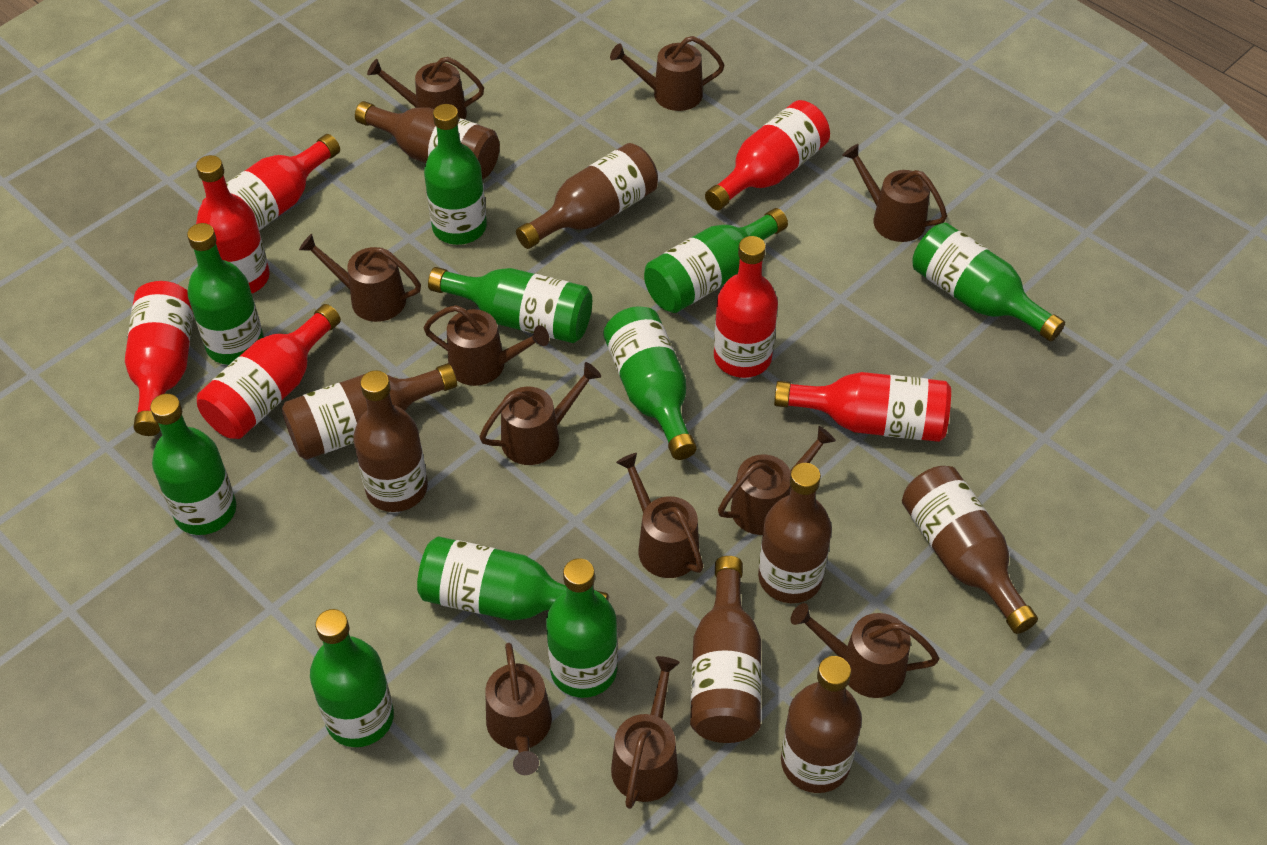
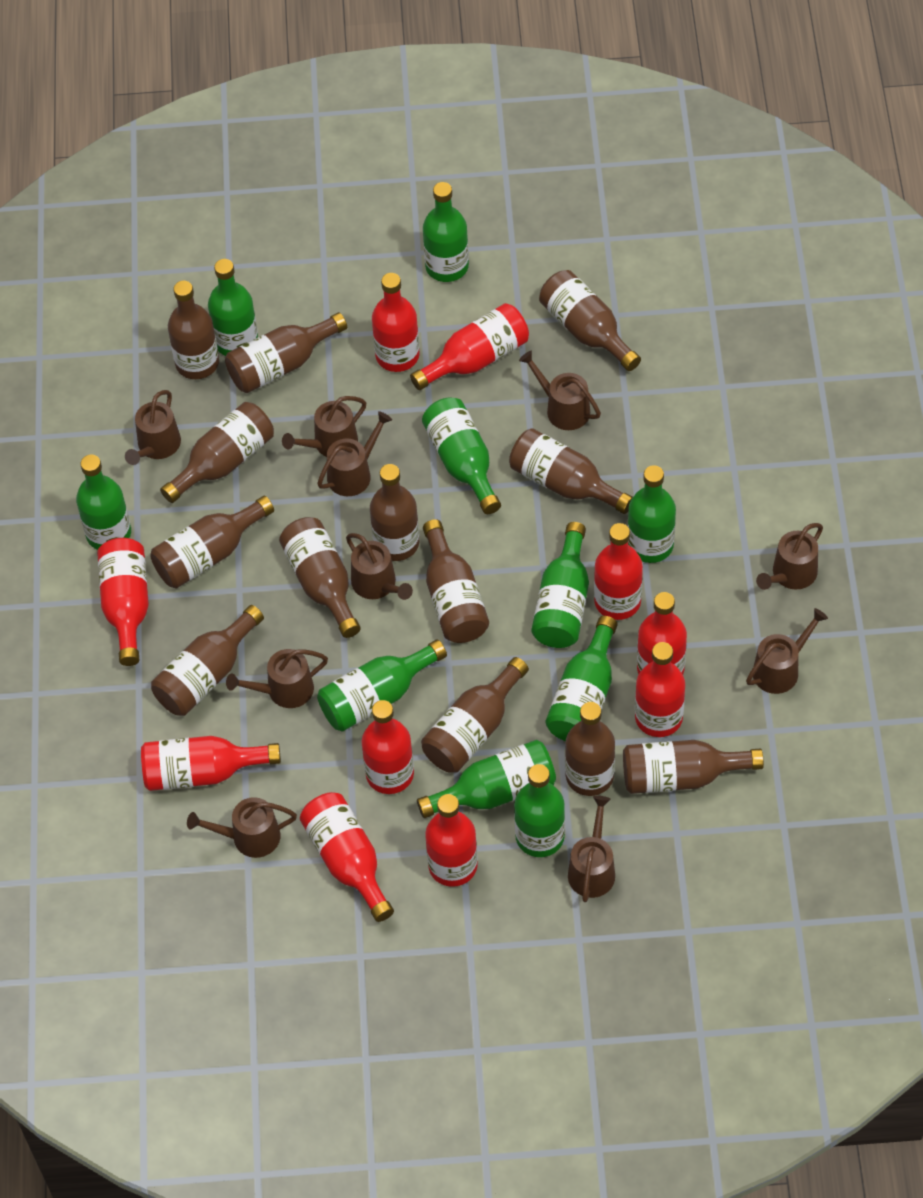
brown bottle: [282,363,457,460] [353,370,428,512] [355,101,500,180] [516,143,658,249] [690,556,762,743] [758,463,832,603] [781,656,862,793] [902,466,1038,634] = 8 -> [150,496,274,588] [151,605,264,716] [160,402,274,503] [168,281,219,379] [225,312,347,393] [279,517,361,638] [370,464,419,561] [421,657,529,773] [423,519,489,643] [509,428,633,514] [539,270,641,371] [565,702,615,796] [623,740,764,794] = 13
brown watering can: [299,234,421,322] [367,57,484,119] [423,305,549,386] [479,362,601,465] [485,643,552,775] [610,36,725,111] [611,656,680,809] [616,453,704,578] [718,426,836,535] [791,603,939,698] [842,144,947,242] = 11 -> [125,390,181,465] [187,797,297,858] [226,649,328,708] [282,396,366,457] [317,411,392,496] [346,533,413,600] [519,351,601,430] [568,796,615,902] [746,608,828,694] [756,523,823,590] = 10
red bottle: [125,281,193,436] [196,155,270,293] [197,304,341,439] [202,134,340,231] [705,100,830,210] [714,236,778,378] [774,372,951,442] = 7 -> [97,538,149,666] [141,736,281,791] [300,792,394,922] [361,700,414,794] [372,273,420,372] [410,303,529,390] [425,794,478,887] [594,523,643,620] [635,642,685,737] [637,592,687,674] = 10

